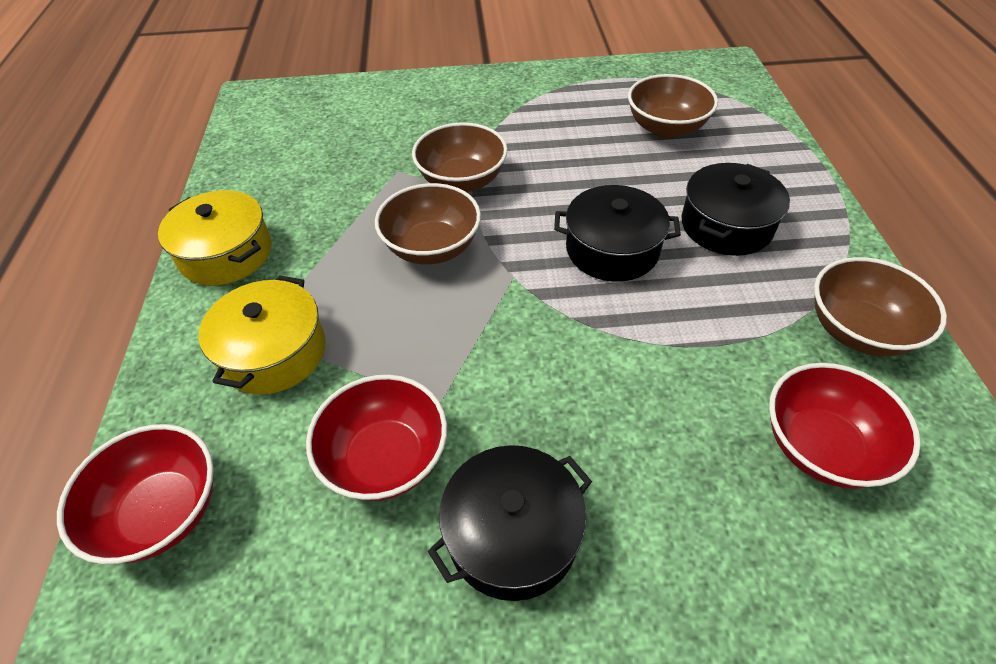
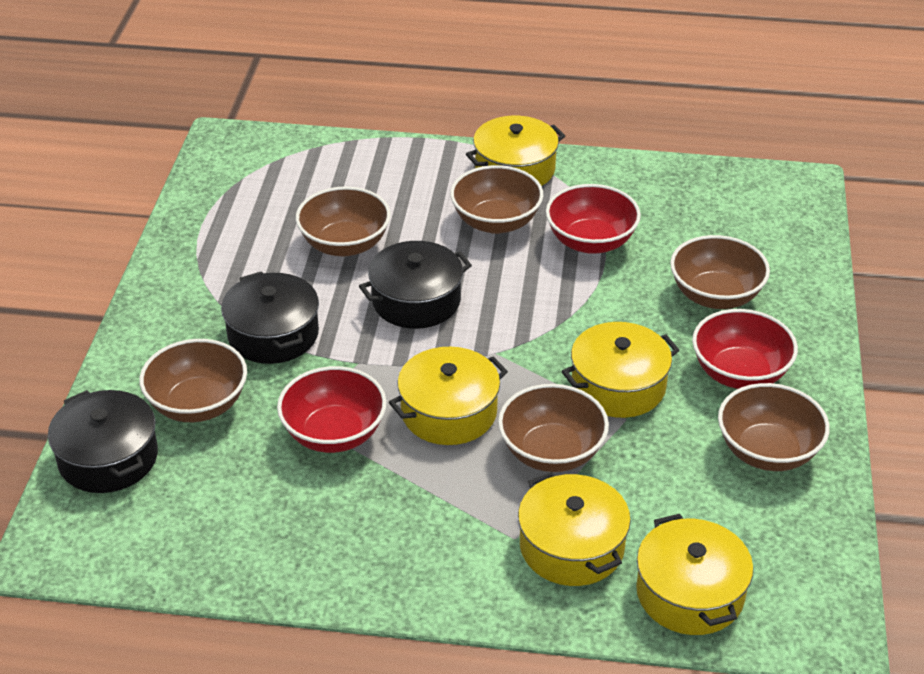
brown bowl: [375,183,481,264] [412,122,508,192] [628,74,718,138] [814,257,947,357] = 4 -> [139,339,247,422] [296,186,391,256] [450,165,543,234] [498,384,609,472] [670,235,770,309] [718,383,830,471] = 6
yellow pot: [158,190,272,286] [199,275,326,395] = 2 -> [389,347,508,445] [466,116,565,186] [518,472,631,586] [562,322,679,418] [636,514,753,635] = 5

